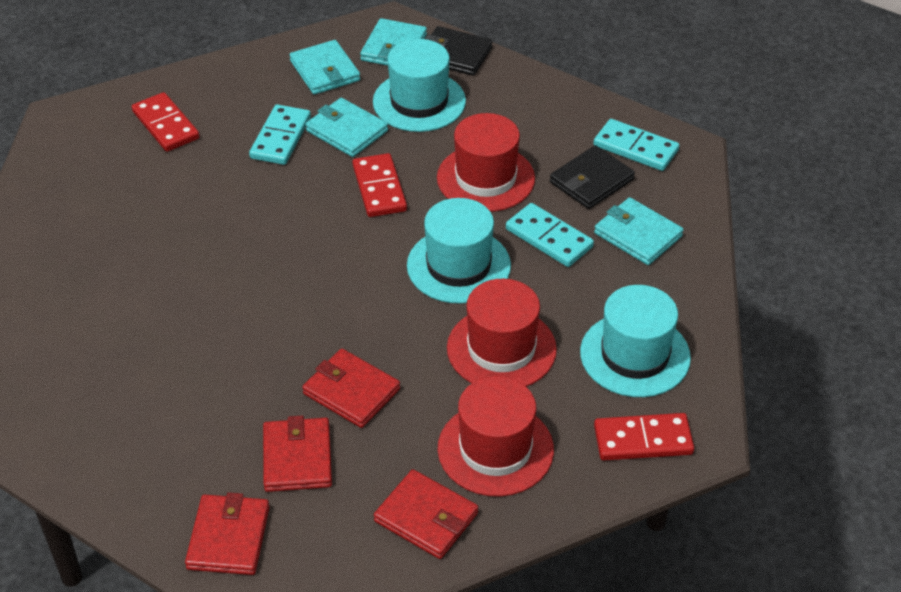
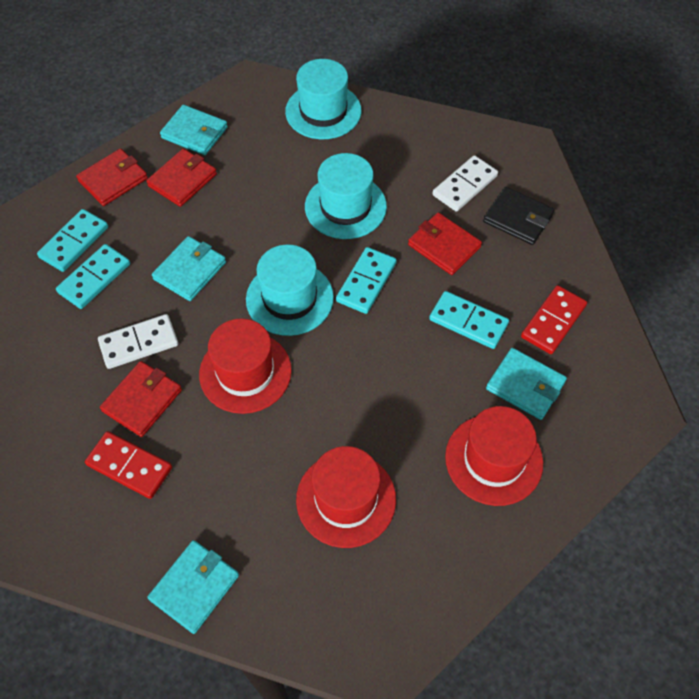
black wallet: [425,26,492,76] [550,145,635,209] = 2 -> [483,187,554,245] = 1
red domino: [132,92,200,152] [352,153,407,217] [594,413,694,461] = 3 -> [85,431,172,499] [521,285,587,354] = 2
turquoise domino: [249,104,311,165] [506,203,594,267] [593,119,679,171] = 3 -> [37,209,108,272] [56,244,130,309] [336,247,397,314] [429,291,509,349] = 4
white domino: none = 0 -> [98,314,178,369] [433,155,498,212] = 2

